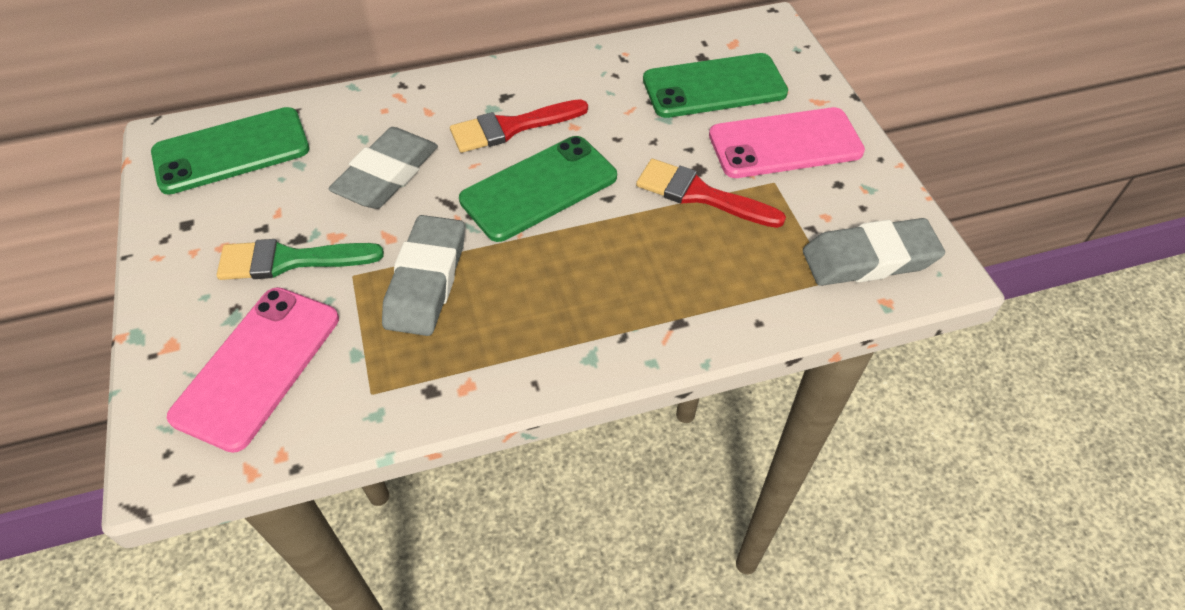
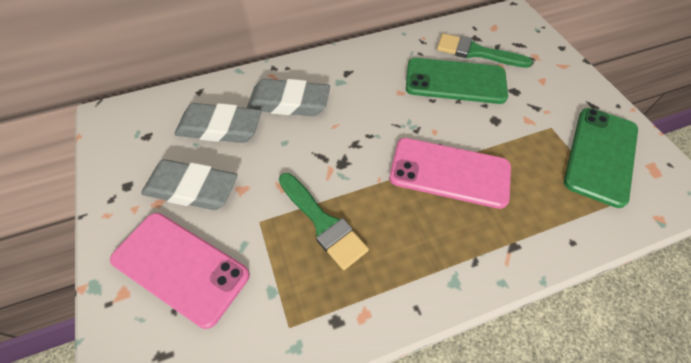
green brush: [217,239,384,280] = 1 -> [279,173,369,270] [437,33,532,68] = 2
green phone: [151,107,310,195] [459,136,617,242] [643,53,788,118] = 3 -> [406,58,508,104] [564,108,638,208] = 2
red brush: [450,99,588,153] [636,159,786,228] = 2 -> none = 0

